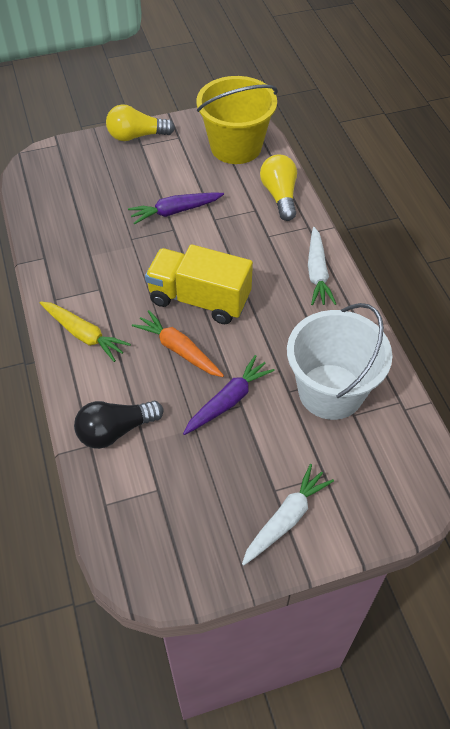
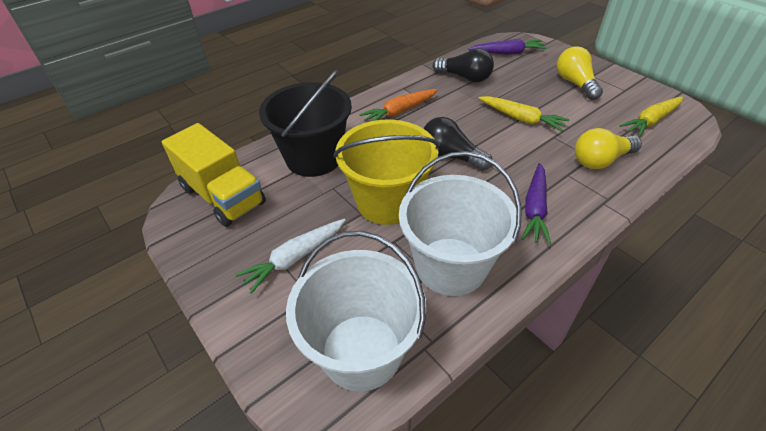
black bucket: none = 0 -> [259,70,352,177] = 1
black light bulb: [74,401,163,449] = 1 -> [423,117,492,171] [433,48,494,82] = 2
white bucket: [287,303,392,420] = 1 -> [286,231,426,391] [399,151,522,296] = 2
white carrot: [242,464,334,566] [308,227,336,306] = 2 -> [235,219,346,294] = 1
yellow carrot: [40,301,131,362] = 1 -> [478,96,570,132] [619,96,683,137] = 2

